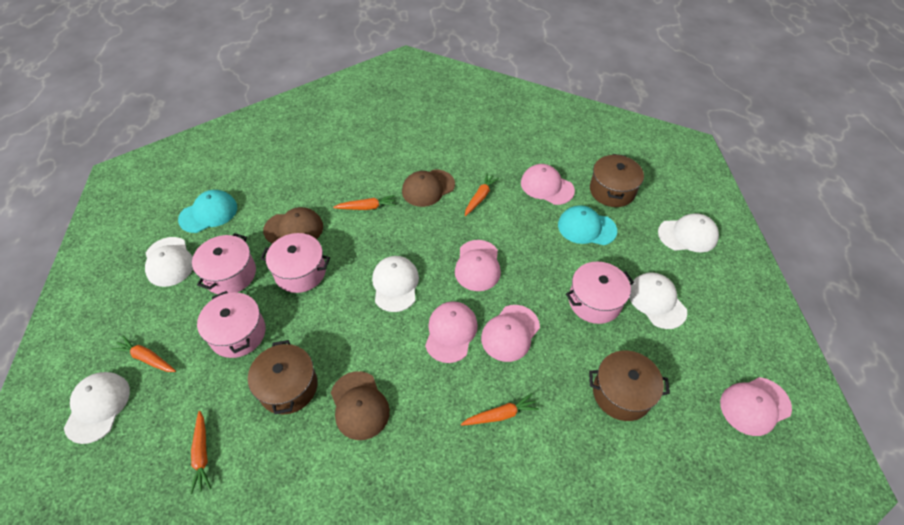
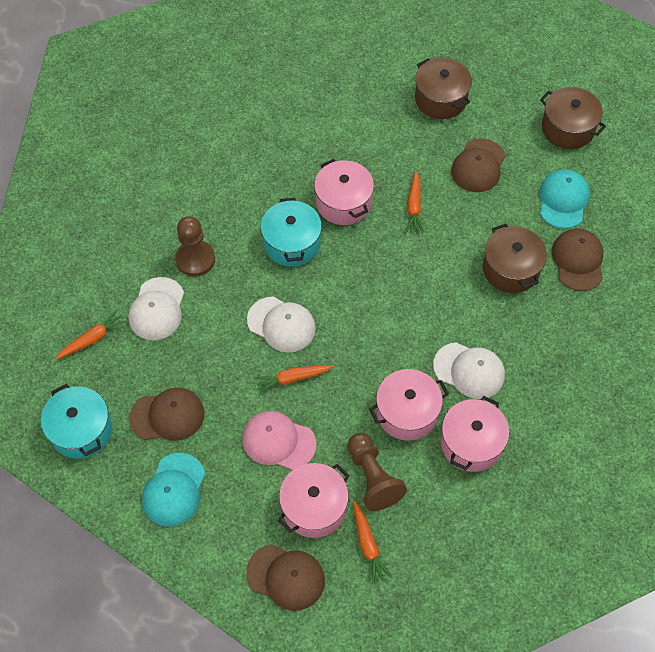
brown cap: [263,207,323,244] [331,371,390,440] [402,169,455,207] = 3 -> [129,388,204,441] [246,544,325,611] [451,138,506,192] [552,228,604,291] = 4
brown pawn: none = 0 -> [175,216,215,277] [348,433,407,511] = 2
orange carrot: [111,336,176,372] [190,411,211,494] [333,195,396,210] [461,393,539,426] [465,173,499,216] = 5 -> [55,310,126,360] [255,365,334,394] [353,501,392,584] [406,171,423,232] = 4
pink cap: [425,301,478,363] [455,240,501,291] [481,305,540,362] [521,164,575,205] [720,377,792,436] = 5 -> [242,411,316,470] = 1
turquoise pot: none = 0 -> [41,384,112,459] [261,198,322,267] = 2
white cap: [64,372,130,444] [145,237,193,287] [372,256,419,312] [629,272,687,329] [658,213,719,252] = 5 -> [128,277,184,340] [247,297,316,352] [433,342,505,399] = 3

